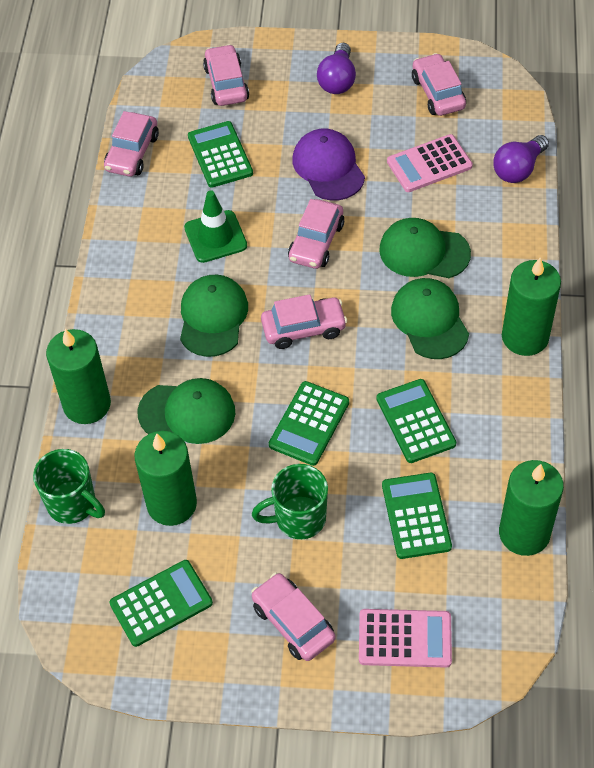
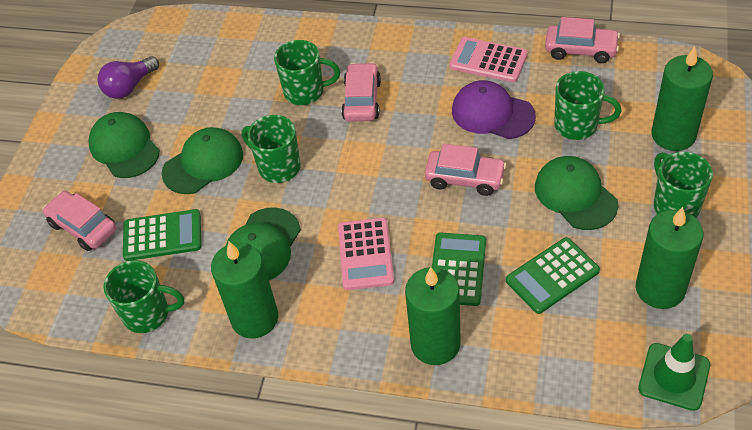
green calculator: [109,560,213,647] [188,121,253,188] [269,381,349,466] [376,379,456,463] [382,473,452,559] = 5 -> [123,209,201,261] [432,232,486,306] [506,237,600,314] = 3
green mug: [33,449,105,524] [252,464,328,539] = 2 -> [103,260,184,333] [242,115,301,183] [274,40,340,105] [554,71,621,140] [654,152,713,218] = 5
pink car: [104,111,159,177] [203,44,249,106] [251,573,335,661] [261,294,347,349] [288,199,344,269] [412,53,466,116] = 6 -> [43,191,116,251] [341,62,381,122] [425,144,507,196] [545,17,620,63] = 4
purple light bulb: [317,43,356,94] [493,135,549,183] = 2 -> [98,56,159,99] = 1

